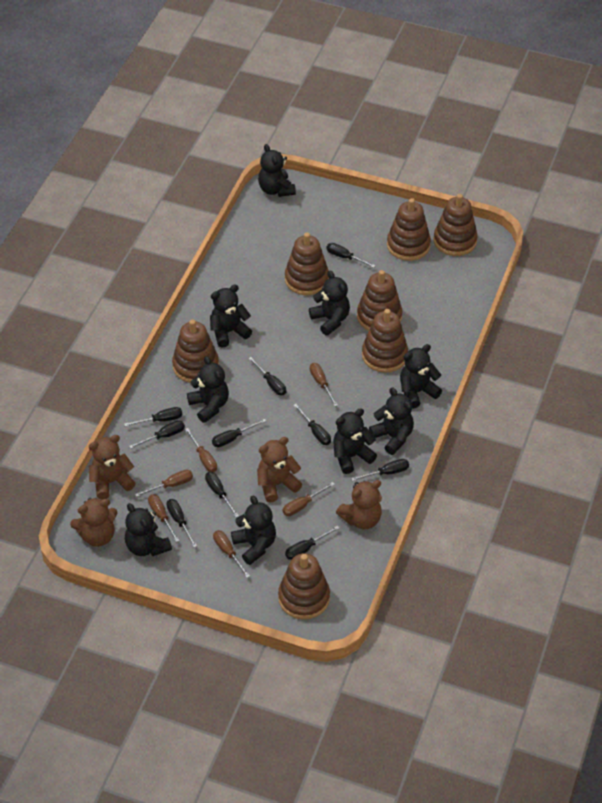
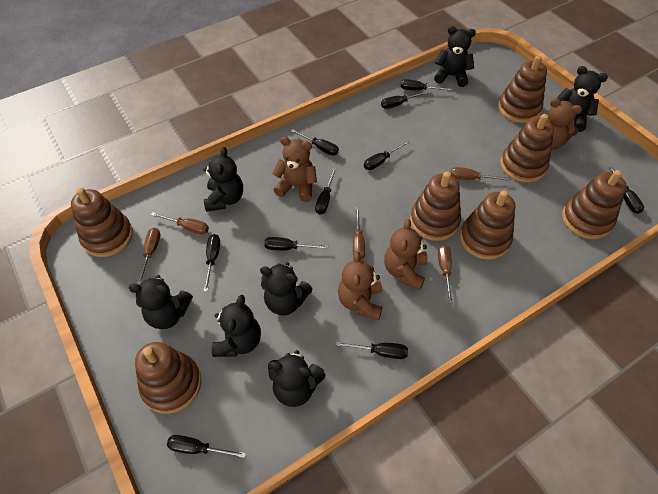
black teddy bear: [125,503,172,556] [187,356,229,423] [210,285,252,347] [231,496,276,565] [258,144,296,197] [309,271,350,335] [333,408,377,474] [369,387,414,455] [400,344,442,409] = 9 -> [129,275,193,329] [203,147,243,212] [212,295,261,357] [260,262,312,316] [268,350,325,407] [434,26,476,87] [557,66,608,132] = 7
brown screwdriver: [135,470,193,497] [148,494,179,542] [185,428,217,472] [213,530,250,578] [283,482,335,516] [310,363,338,407] = 6 -> [137,228,161,284] [151,212,209,234] [353,207,365,260] [438,245,453,303] [451,167,510,181] = 5

